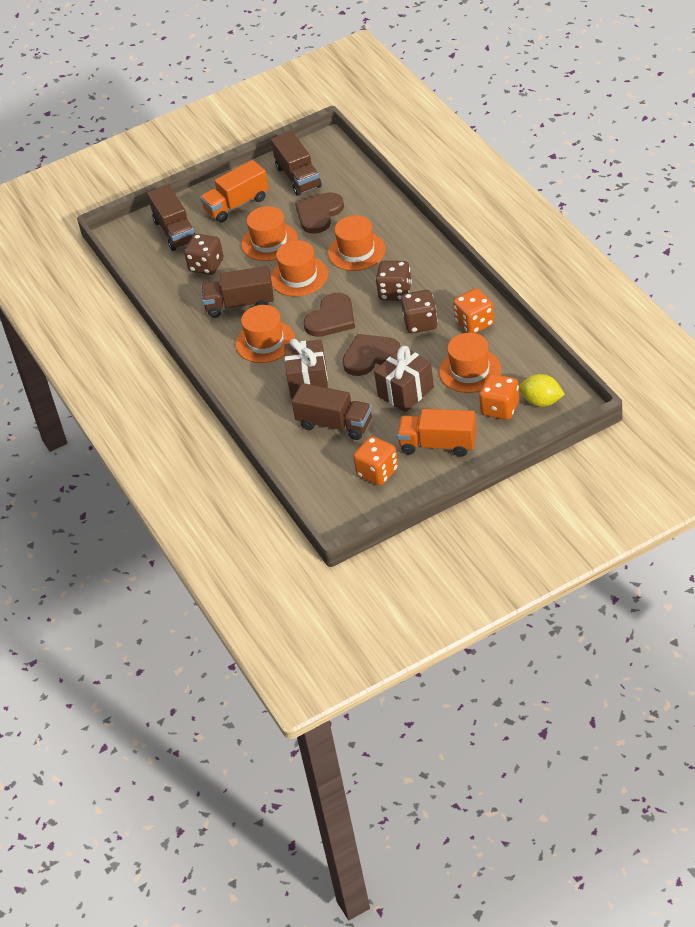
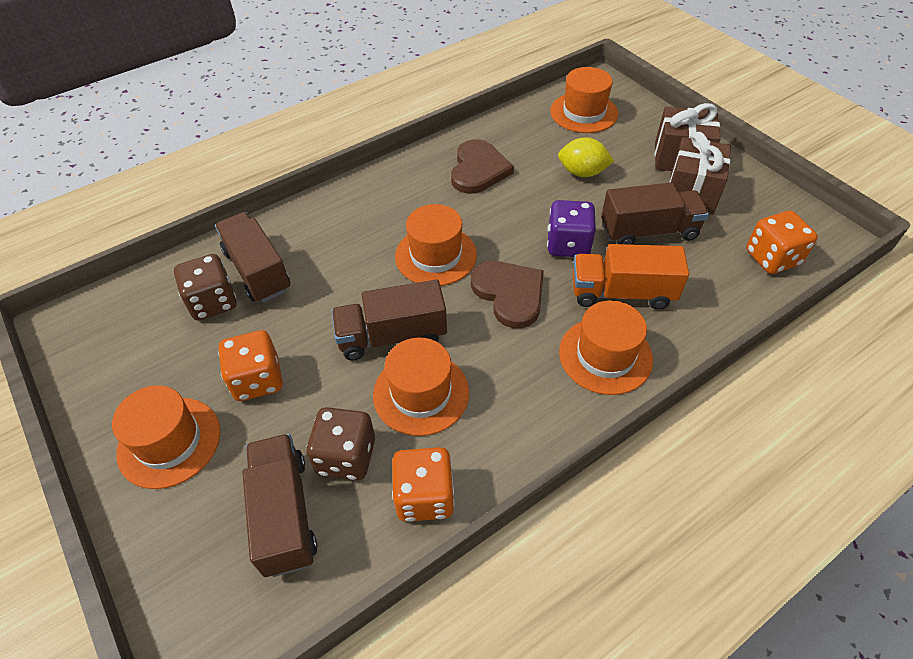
brown dice: [184,234,224,275] [376,261,412,301] [401,290,438,333] = 3 -> [174,254,237,320] [306,407,375,480] = 2
brown heart: [295,192,344,234] [304,293,355,337] [342,334,401,376] = 3 -> [451,139,514,194] [471,261,544,328] = 2
orange truck: [200,160,269,222] [397,409,477,457] = 2 -> [573,244,689,310] = 1
purple dice: none = 0 -> [547,200,596,257] = 1

